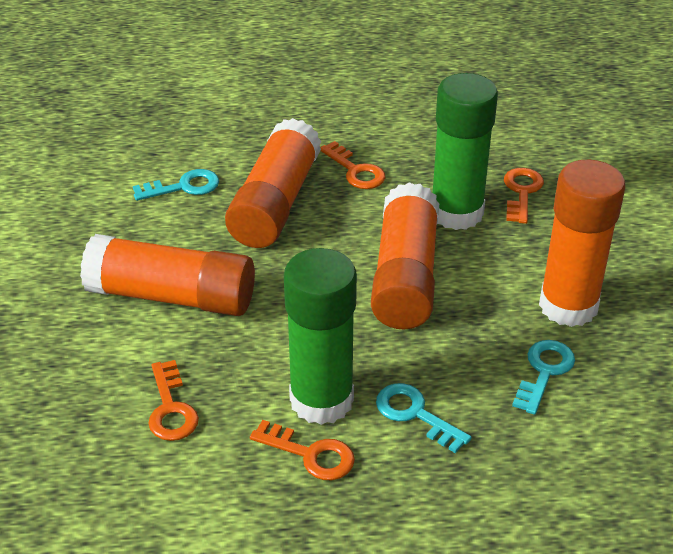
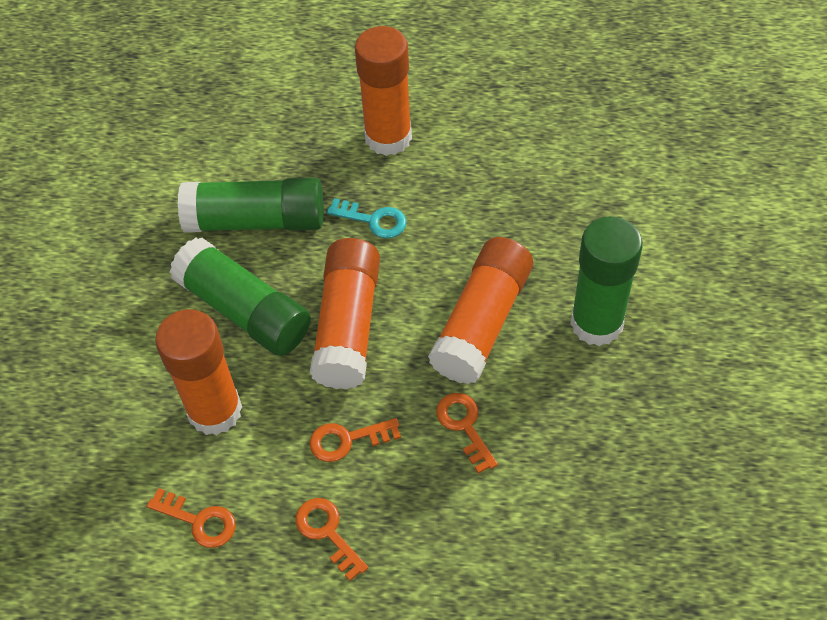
green glue stick: [284,248,357,425] [433,73,498,230] = 2 -> [170,237,311,356] [178,178,324,232] [570,217,643,346] = 3
turquoise key: [133,169,219,201] [376,383,472,453] [512,340,575,415] = 3 -> [327,198,407,238] = 1

